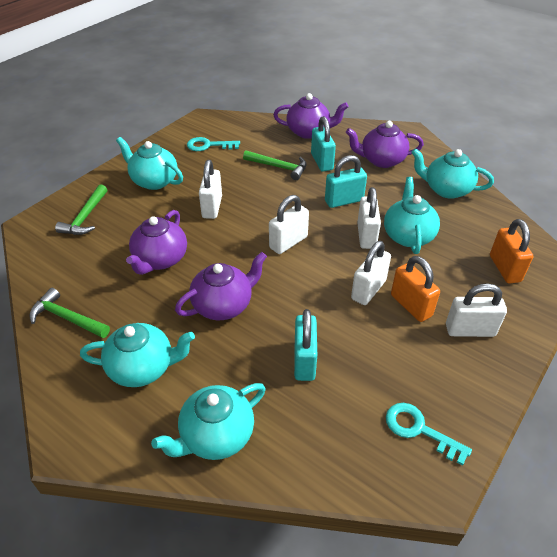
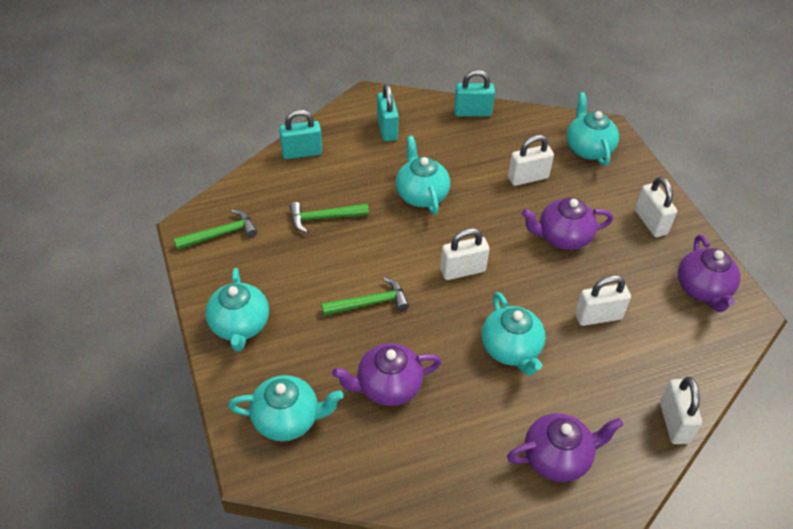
orange padlock: [391,256,440,322] [490,219,533,284] = 2 -> none = 0
turquoise key: [187,137,240,151] [386,403,472,466] = 2 -> none = 0

